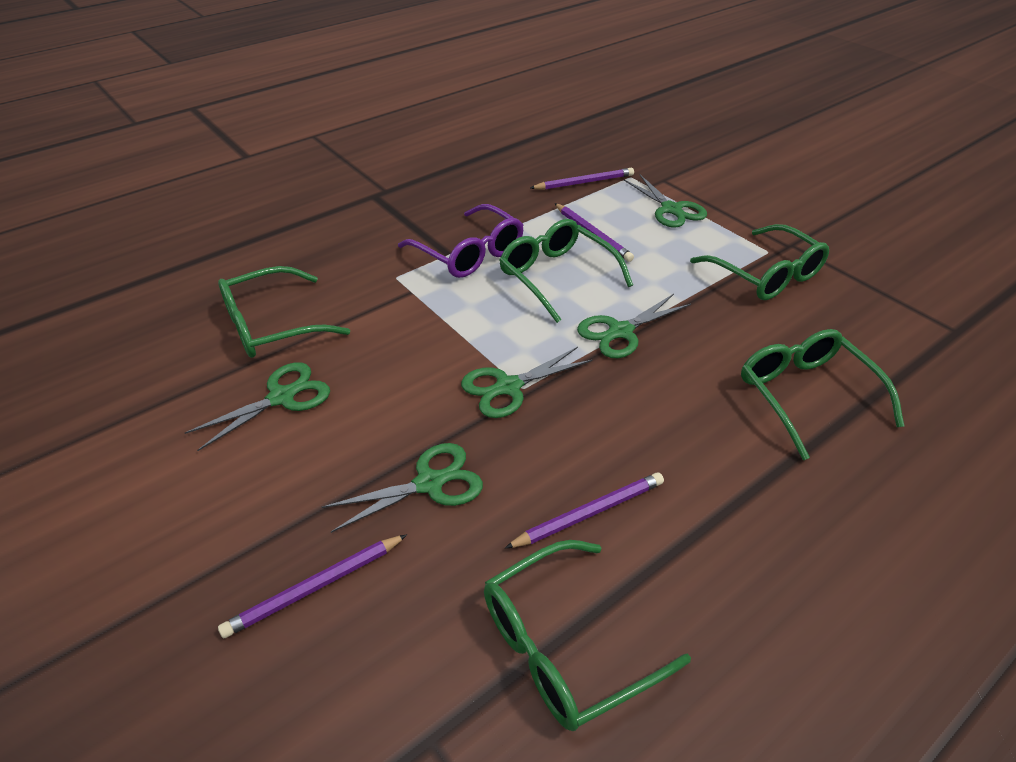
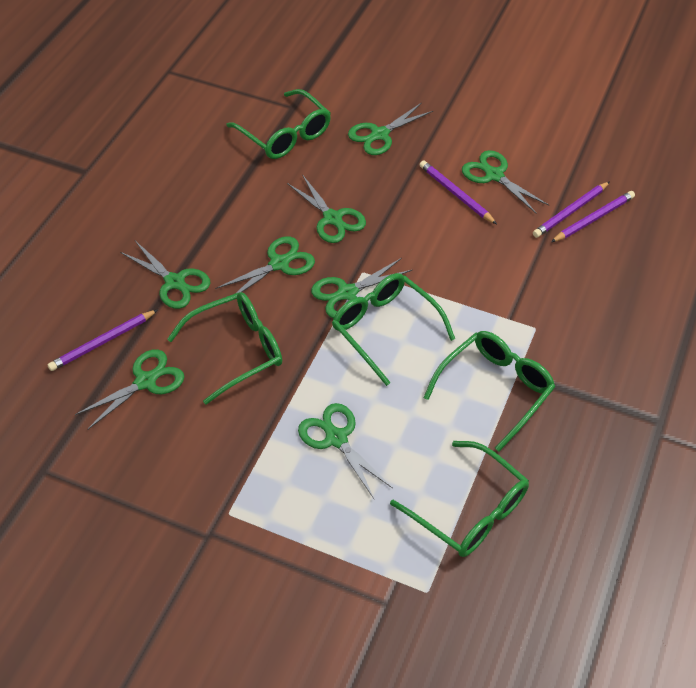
green scissors: [185,362,330,451] [322,443,483,533] [461,347,593,418] [577,294,691,358] [624,175,707,227] = 5 -> [75,349,184,430] [120,241,210,309] [215,236,315,293] [287,174,366,243] [298,403,392,499] [311,258,412,318] [348,103,433,155] [462,150,549,213] = 8
purple glasses: [398,204,524,278] = 1 -> none = 0

